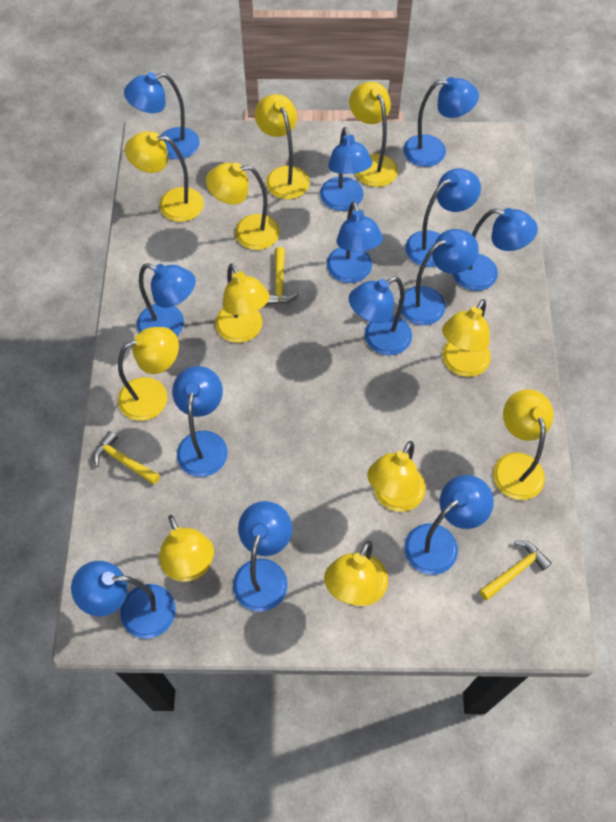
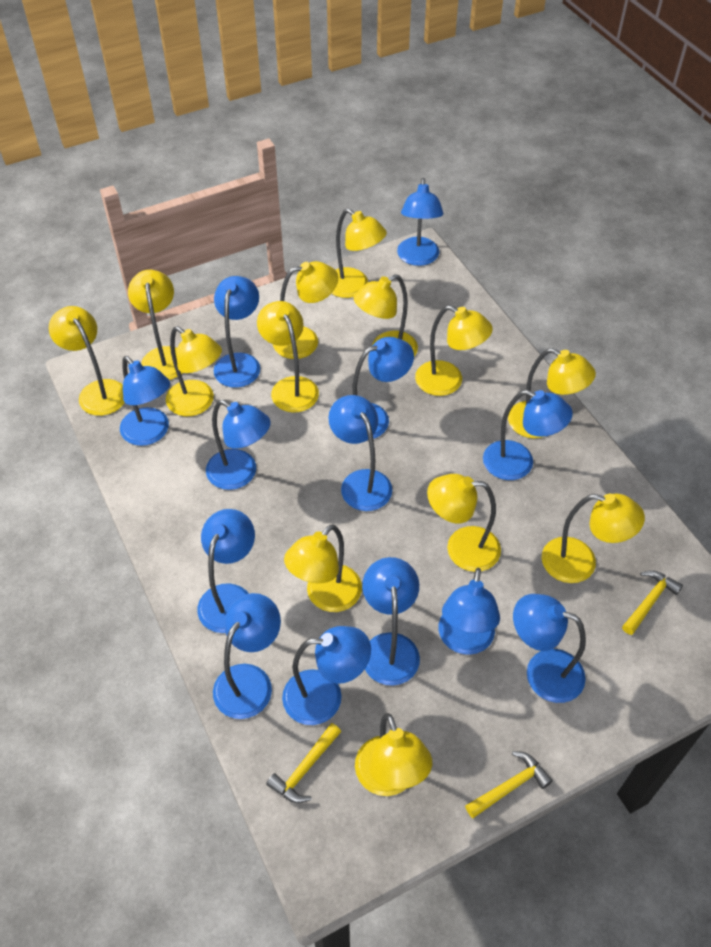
yellow lamp: [118,327,179,421] [125,131,203,222] [159,515,214,582] [206,163,280,250] [215,263,270,343] [255,94,309,199] [324,541,388,606] [349,82,398,187] [367,441,425,512] [442,299,491,377] [493,389,554,500] = 11 -> [49,306,125,416] [128,270,182,380] [166,326,222,416] [257,301,319,413] [273,261,338,359] [284,524,362,612] [331,209,387,298] [354,274,418,356] [355,713,432,796] [415,305,493,396] [427,474,501,572] [508,348,596,439] [542,493,645,583] = 13

